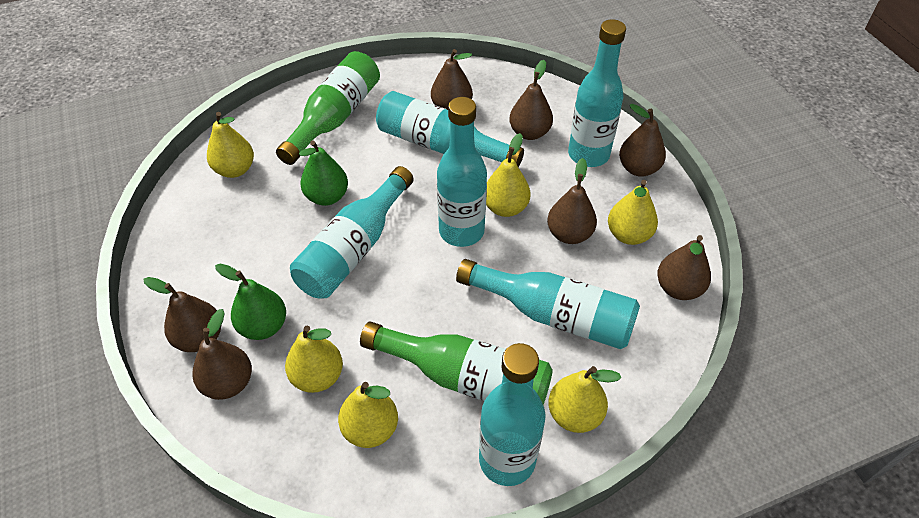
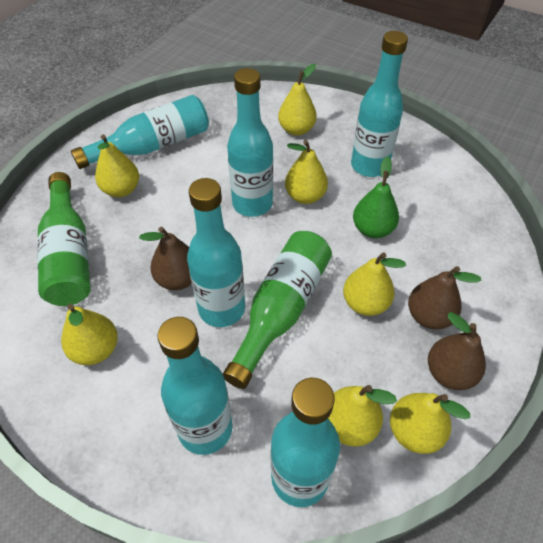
brown pear: [143,277,222,352] [192,309,252,400] [431,49,473,110] [509,60,553,140] [547,158,597,244] [619,104,666,177] [657,235,711,300] = 7 -> [139,227,192,290] [408,266,481,329] [428,312,486,390] = 3
green pear: [215,264,286,340] [299,140,348,206] = 2 -> [353,156,399,238] = 1
yellow pear: [207,112,254,178] [285,326,343,393] [338,382,398,448] [486,133,530,217] [548,366,622,433] [608,180,658,245] = 6 -> [61,304,118,365] [95,135,139,197] [278,64,317,136] [285,140,328,204] [328,385,397,446] [343,252,406,316] [390,393,470,454] = 7

